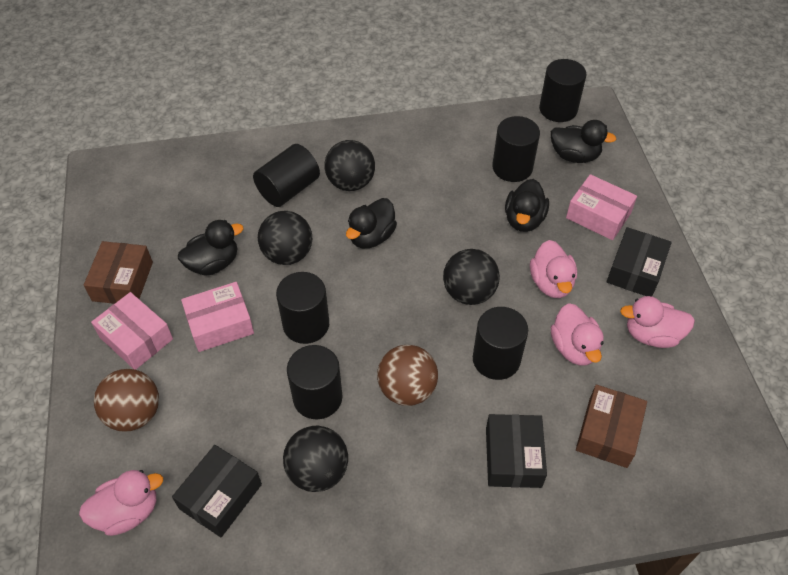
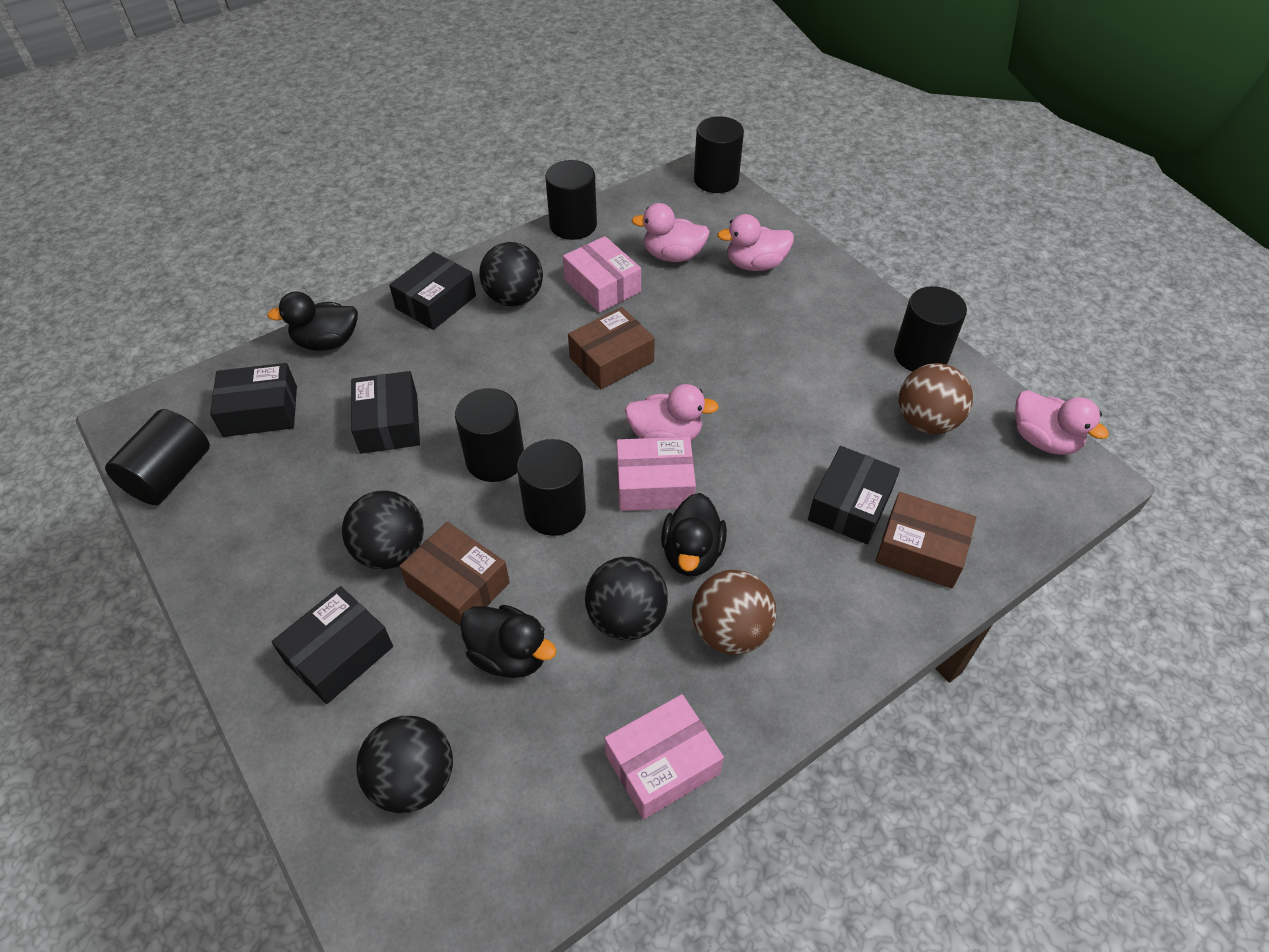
black box: [172,445,262,537] [486,414,547,488] [606,227,672,296] = 3 -> [210,363,297,437] [271,586,393,704] [351,371,420,454] [389,252,476,330] [808,446,900,544] = 5
black duck: [178,220,243,276] [346,198,397,248] [505,179,549,232] [551,120,616,163] = 4 -> [267,292,358,351] [460,605,557,678] [661,493,727,576] = 3
brown box: [84,241,153,304] [576,385,647,468] = 2 -> [399,522,510,626] [568,307,655,389] [875,492,976,588] = 3

